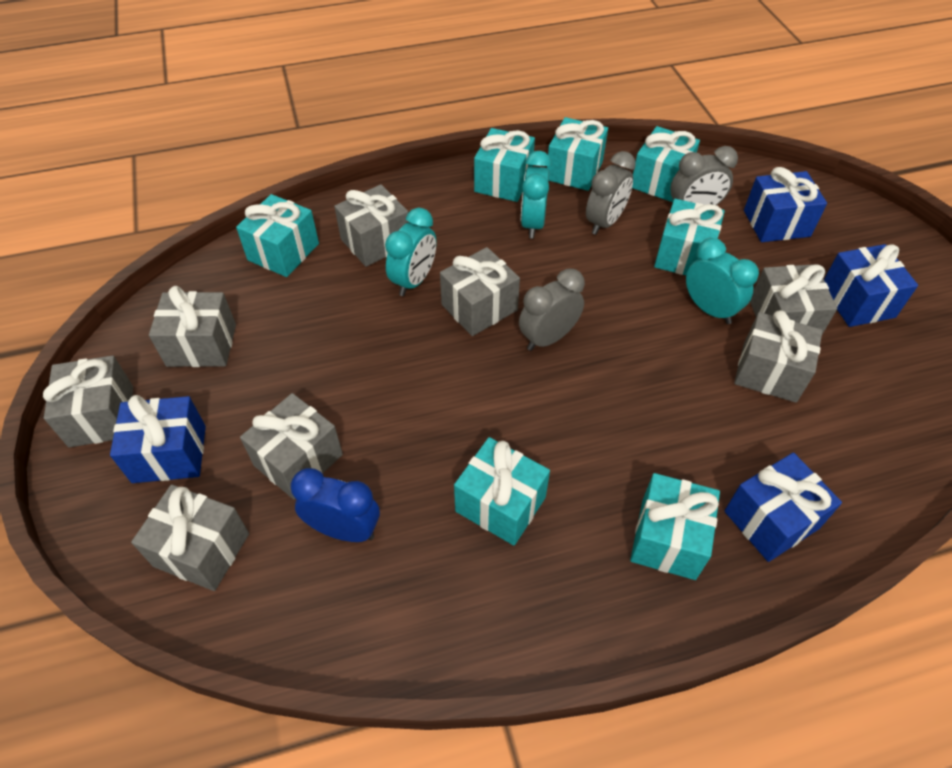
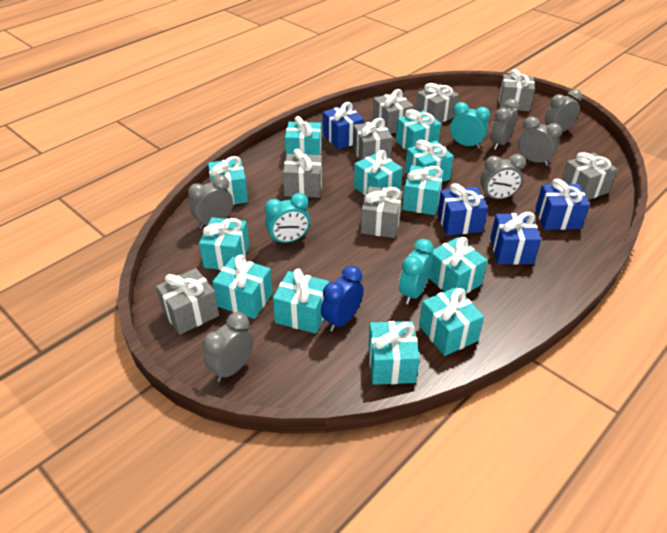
grey clock: [519,269,585,351] [586,151,636,235] [670,146,738,205] = 3 -> [188,175,233,229] [203,312,254,382] [480,154,526,199] [490,99,519,150] [518,116,562,166] [545,89,582,132] = 6
turquoise gift: [236,194,319,277] [454,437,550,545] [474,128,535,202] [547,117,608,191] [630,473,720,580] [632,126,700,202] [654,199,725,275] = 7 -> [199,217,249,270] [208,156,248,205] [213,255,273,319] [272,268,329,334] [285,116,322,156] [354,150,403,196] [368,321,420,385] [396,109,441,151] [402,165,444,215] [405,140,454,182] [419,287,484,356] [429,237,487,294] = 12

